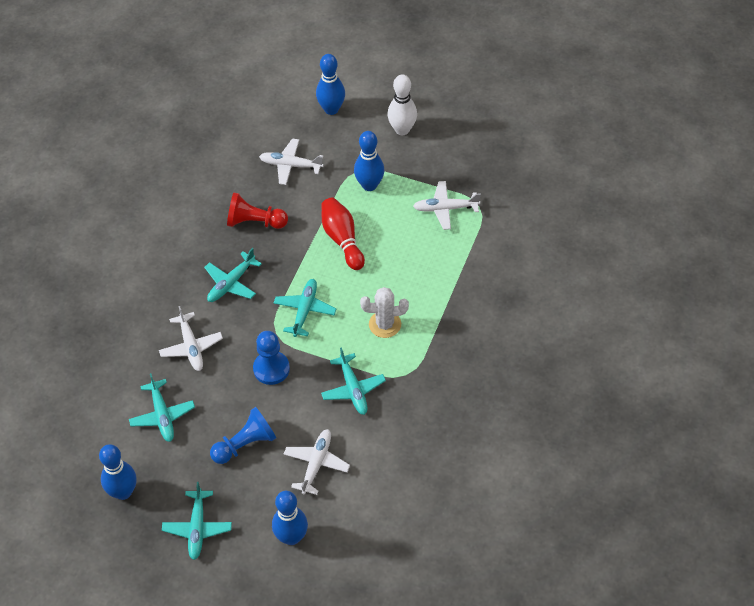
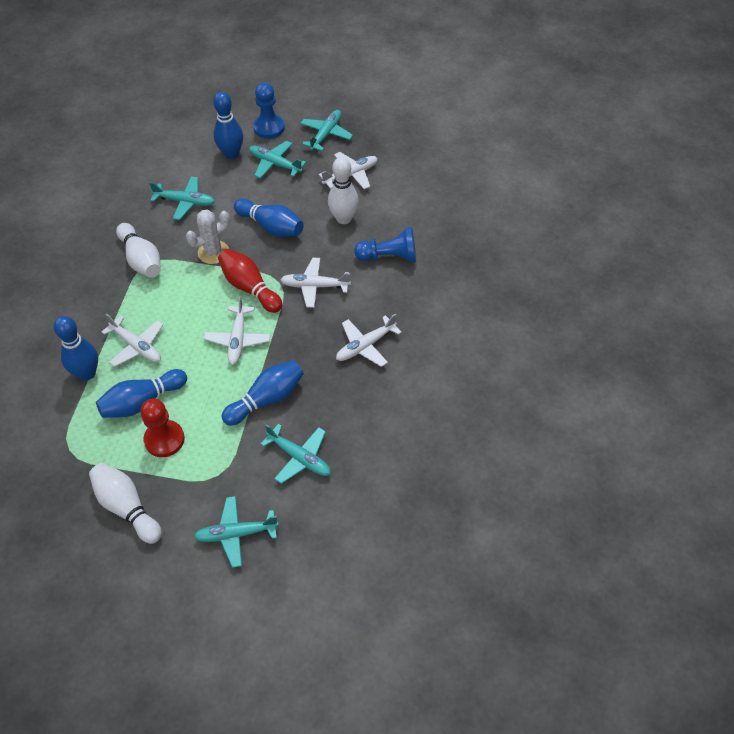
blue bowling pin: [99,444,137,500] [272,491,308,545] [316,54,345,115] [354,131,384,191] = 4 -> [54,316,98,380] [96,369,187,418] [213,92,243,159] [222,360,304,426] [234,198,304,237] = 5
white bowling pin: [388,74,417,135] = 1 -> [89,463,162,544] [116,223,161,278] [328,157,359,224] = 3
white plane: [159,306,223,371] [259,138,324,185] [283,429,350,495] [413,181,481,230] = 4 -> [102,314,163,367] [204,296,270,365] [281,258,351,308] [319,152,378,189] [336,314,402,367] = 5

